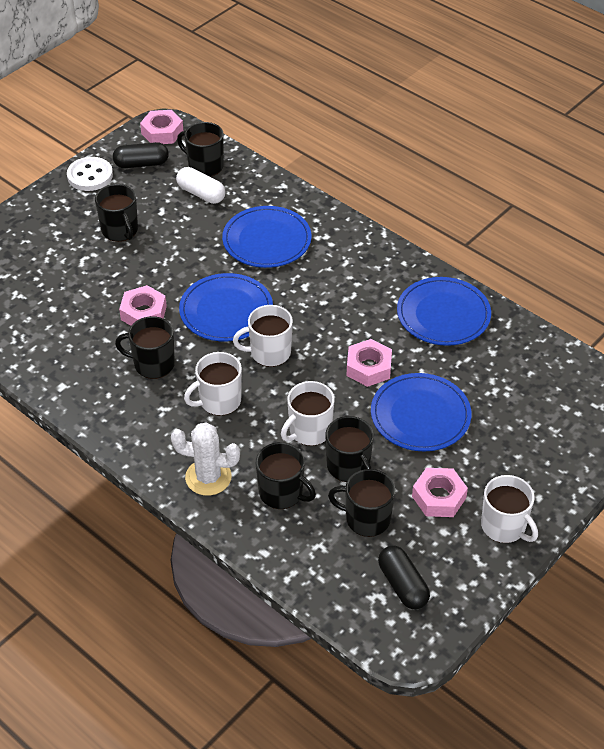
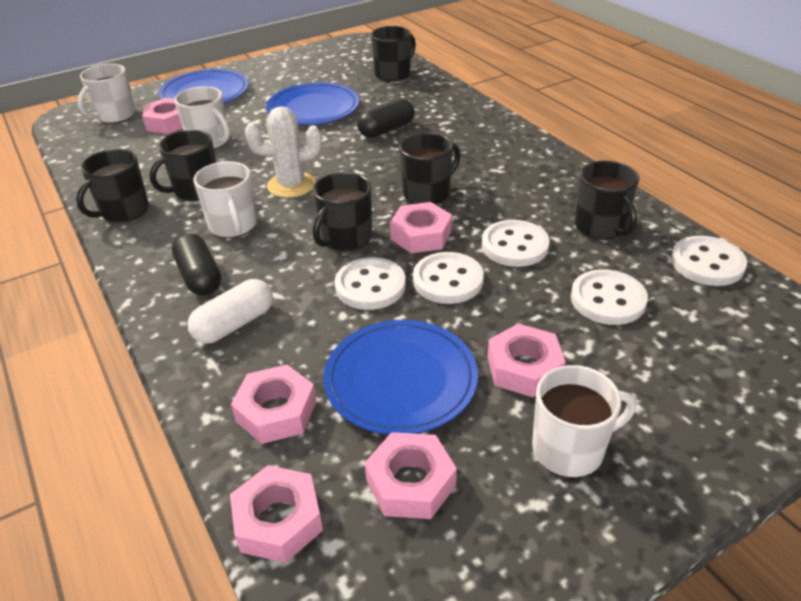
blue plate: [179,273,273,342] [222,206,312,268] [371,373,472,451] [397,277,491,346] = 4 -> [159,69,248,103] [266,82,359,125] [323,320,478,435] = 3
pink nut: [119,285,167,326] [140,110,183,144] [347,339,392,387] [412,468,468,517] = 4 -> [142,98,183,134] [230,465,323,563] [231,365,317,444] [365,432,457,519] [390,202,452,253] [488,324,566,397] = 6
white button: [67,157,113,191] = 1 -> [335,257,406,310] [413,252,484,304] [482,220,550,267] [571,269,648,325] [671,236,747,286] = 5

